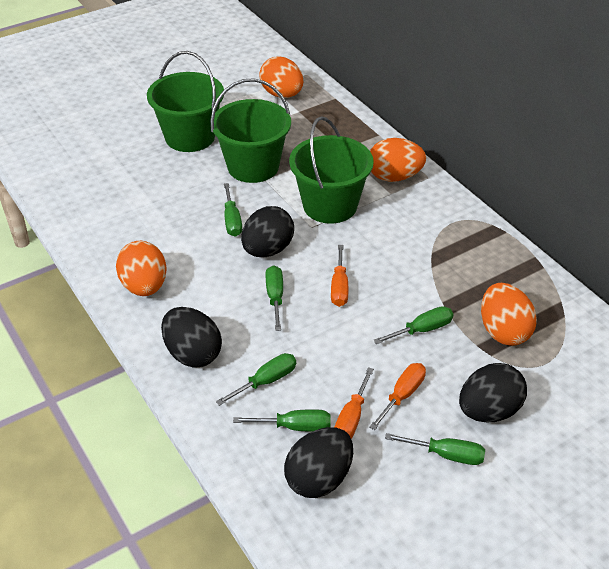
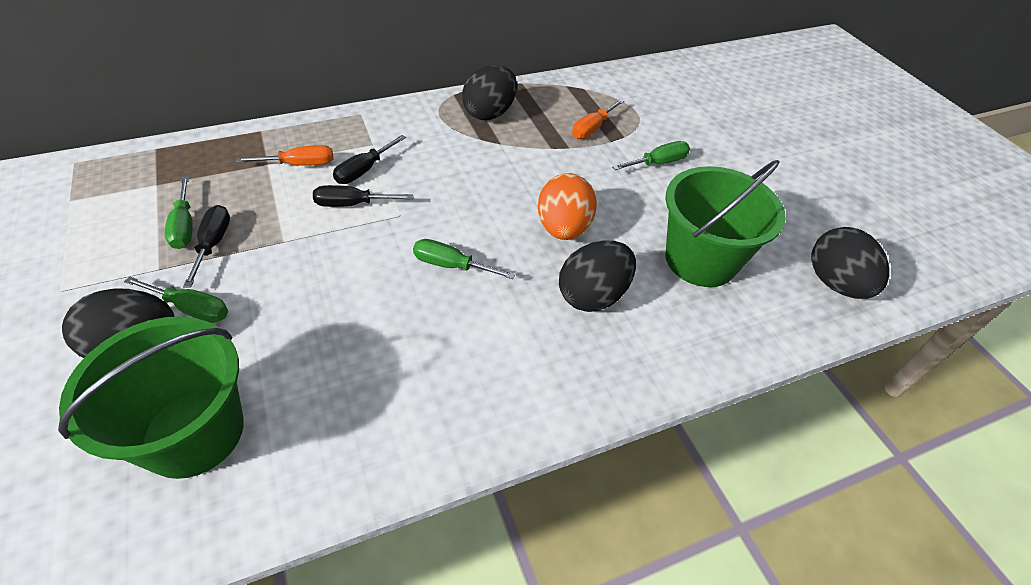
black screwdriver: none = 0 -> [183,205,230,288] [313,185,413,207] [333,135,406,184] = 3
green bucket: [147,51,224,152] [210,78,291,183] [289,116,374,224] = 3 -> [58,316,244,479] [665,160,786,287] = 2
green screwdriver: [216,353,296,406] [224,183,242,237] [233,409,330,432] [265,265,283,331] [373,306,453,344] [385,433,485,465] = 6 -> [124,276,228,323] [164,176,193,249] [413,239,516,279] [612,141,690,170] = 4
orange egg: [116,241,166,296] [259,56,303,98] [370,138,426,182] [481,283,537,346] = 4 -> [538,173,597,240] = 1
orange screwdriver: [331,245,348,307] [335,367,374,439] [369,363,426,430] = 3 -> [236,145,333,166] [572,99,624,139] = 2

